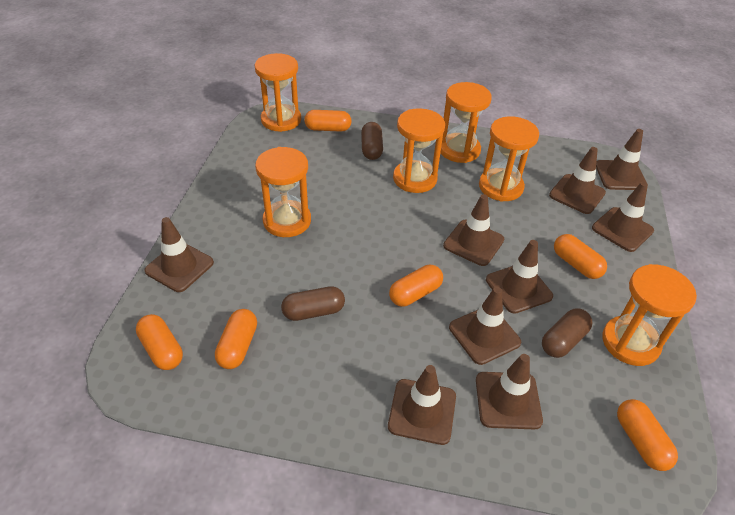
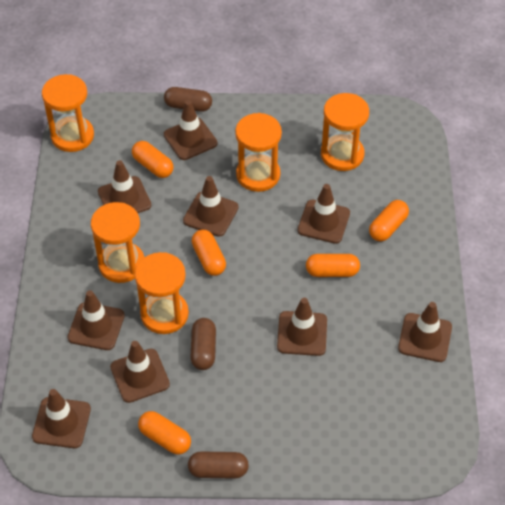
orange capsule: [136,314,183,370] [215,309,257,369] [304,110,352,132] [389,265,443,306] [554,234,607,279] [617,399,678,471] = 6 -> [132,141,173,178] [138,411,191,455] [192,230,226,276] [306,254,360,277] [369,200,409,242] = 5
orange hourglass: [255,53,301,132] [255,147,311,237] [393,108,445,193] [441,82,492,163] [479,116,539,202] [602,264,697,366] = 6 -> [42,74,94,152] [91,202,145,283] [135,252,189,334] [235,113,282,192] [321,93,369,171] = 5

